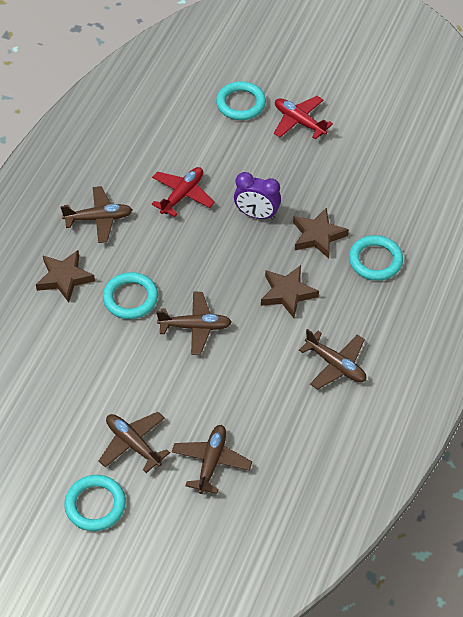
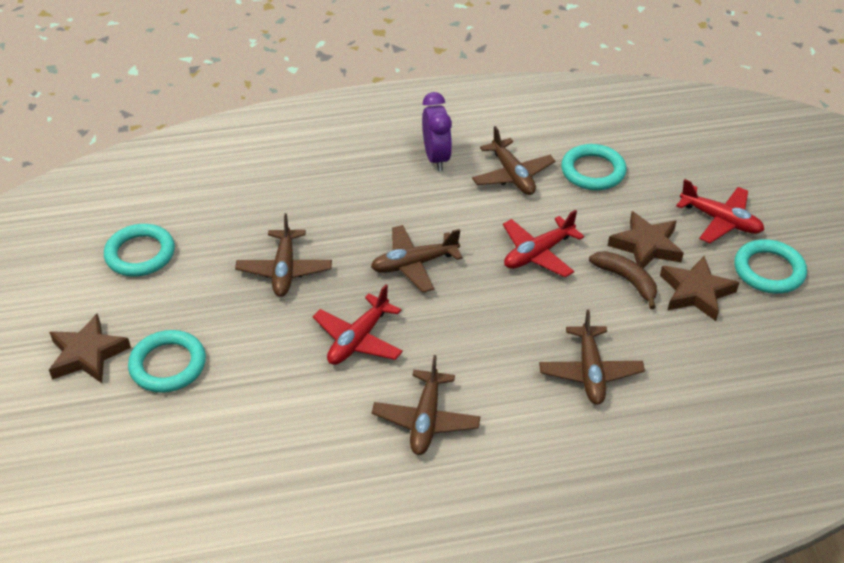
brown banana: none = 0 -> [589,251,657,309] = 1
red plane: [152,167,215,217] [274,96,333,139] = 2 -> [313,284,403,365] [503,210,584,277] [676,179,764,243] = 3

